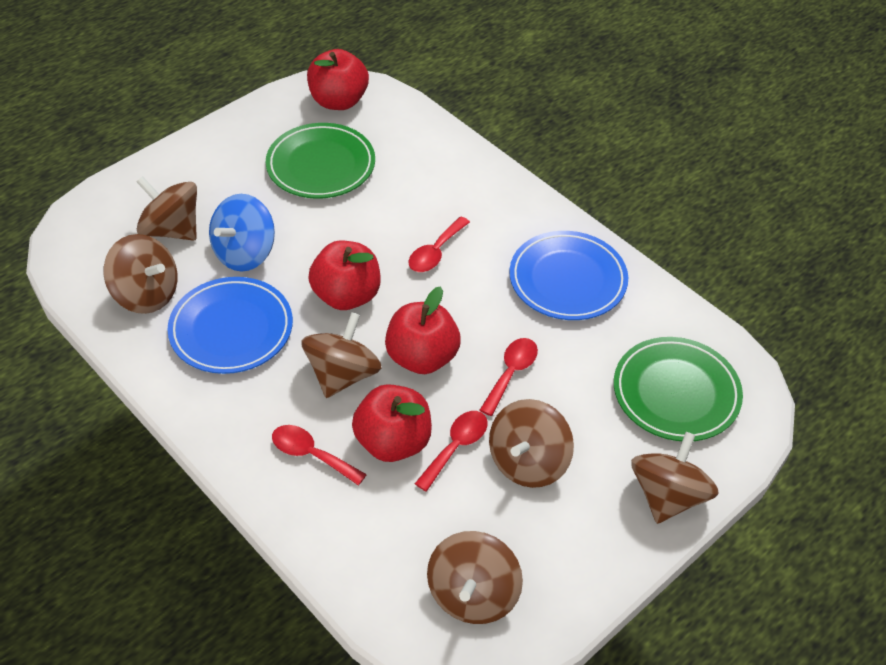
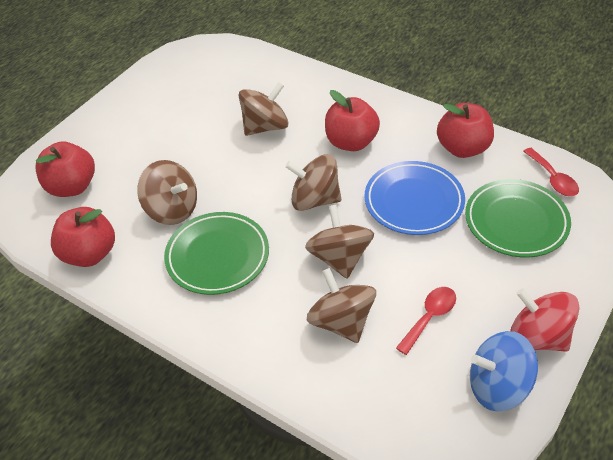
blue plate: [167,277,293,374] [509,231,628,320] = 2 -> [365,161,465,235] = 1
brown spinning top: [104,234,177,314] [136,176,197,241] [301,312,381,398] [427,531,523,624] [489,399,574,488] [631,432,719,524] = 6 -> [137,160,197,225] [239,82,289,136] [285,154,341,211] [305,205,374,279] [307,268,376,343] = 5
red spinning top: none = 0 -> [510,288,580,352] = 1
red spoon: [272,425,367,486] [409,217,470,272] [415,411,488,492] [480,338,538,416] = 4 -> [396,287,456,355] [523,148,579,196] = 2

